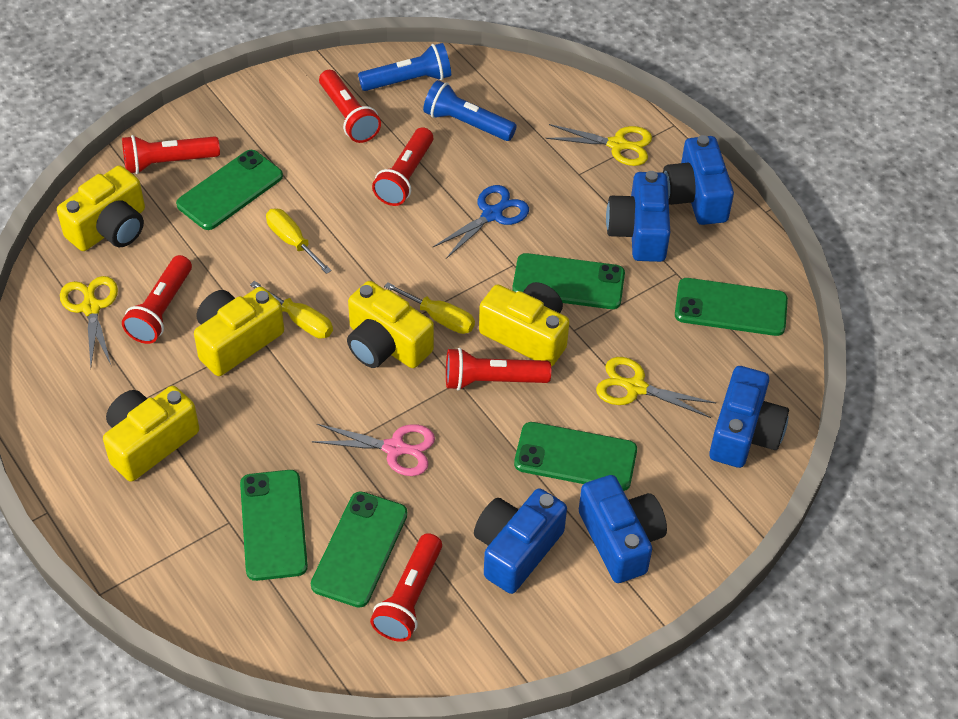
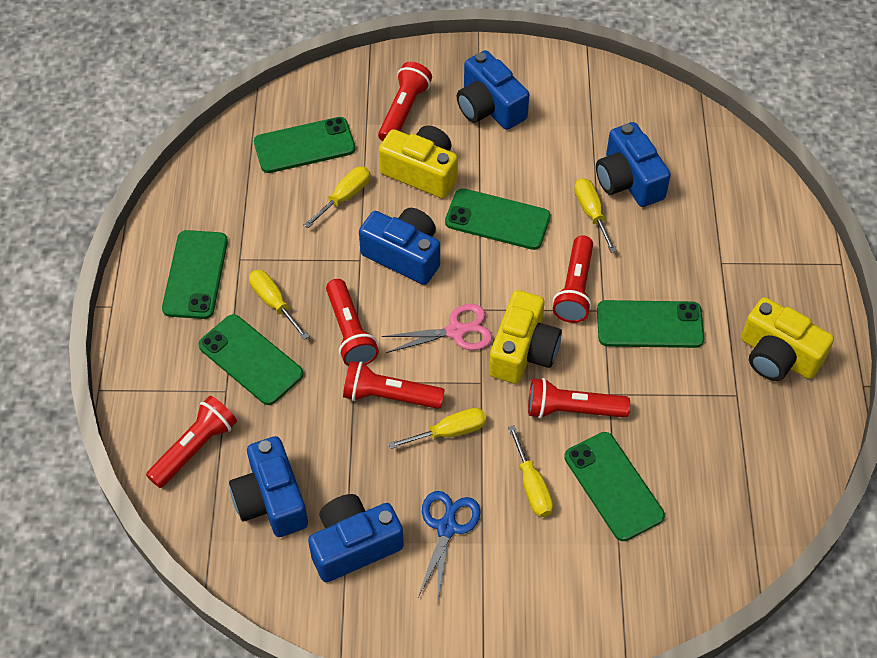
blue flashlight: [358,43,451,91] [423,80,517,141] = 2 -> none = 0
yellow camera: [57,165,145,251] [103,386,199,482] [194,287,284,376] [347,281,434,368] [479,282,569,367] = 5 -> [379,125,458,199] [489,290,562,384] [741,297,834,381] = 3
yellow scissors: [60,276,118,366] [545,124,652,166] [596,357,716,418] = 3 -> none = 0
yellow screwdriver: [250,281,333,339] [266,209,332,274] [384,282,475,334] = 3 -> [249,270,309,340] [304,166,370,228] [388,408,486,449] [508,425,553,517] [574,178,617,253] = 5

